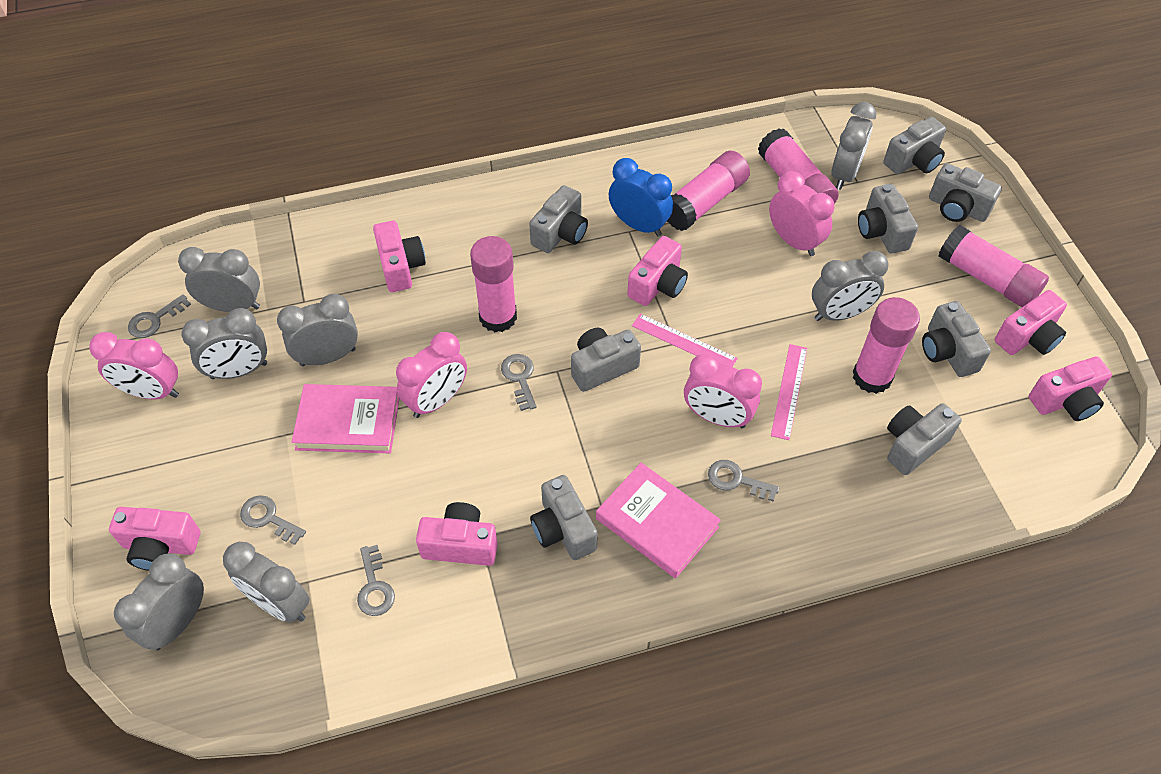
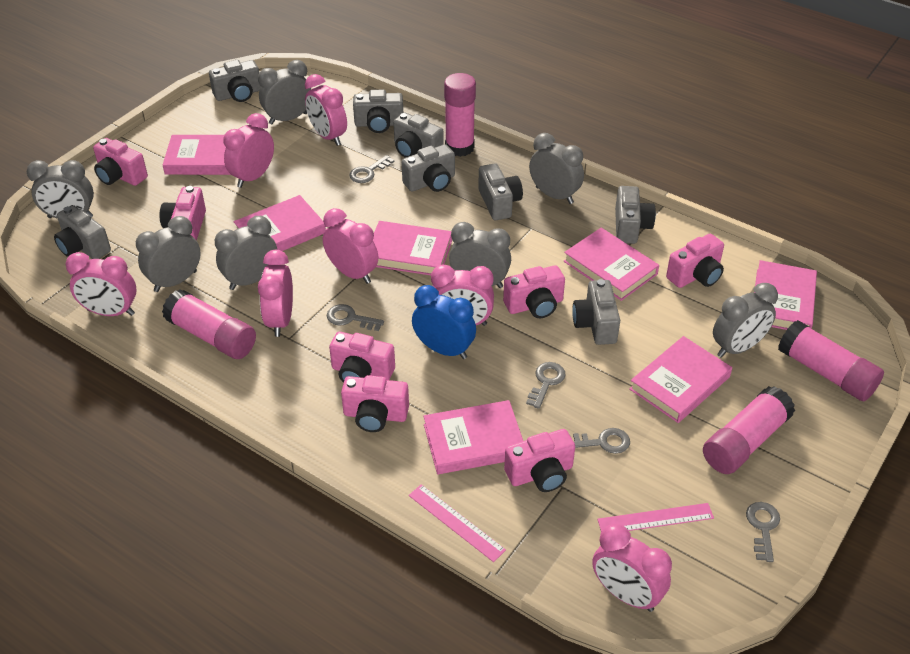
pink book: [292,384,400,453] [596,463,721,578] = 2 -> [163,135,231,175] [234,195,326,251] [373,221,452,275] [423,400,523,474] [563,228,659,301] [629,336,732,423] [754,260,817,330] = 7
pink camera: [109,507,201,571] [373,221,426,292] [416,502,498,566] [627,236,688,306] [995,290,1067,355] [1029,356,1112,421] = 6 -> [93,138,148,186] [160,186,206,241] [329,332,395,383] [341,375,409,432] [503,265,565,318] [504,429,575,492] [666,234,724,288] = 7
pink clock: [89,332,179,399] [396,332,467,418] [684,353,762,428] [769,171,834,256] = 4 -> [66,252,137,316] [223,113,274,188] [258,250,293,337] [305,74,347,146] [323,208,378,284] [431,264,494,326] [592,524,672,612] = 7
pink glue stick: [470,236,517,332] [667,151,750,231] [758,128,839,204] [853,297,920,394] [938,225,1049,307] = 5 -> [162,289,256,359] [444,73,476,157] [703,386,795,474] [778,320,884,401] = 4

